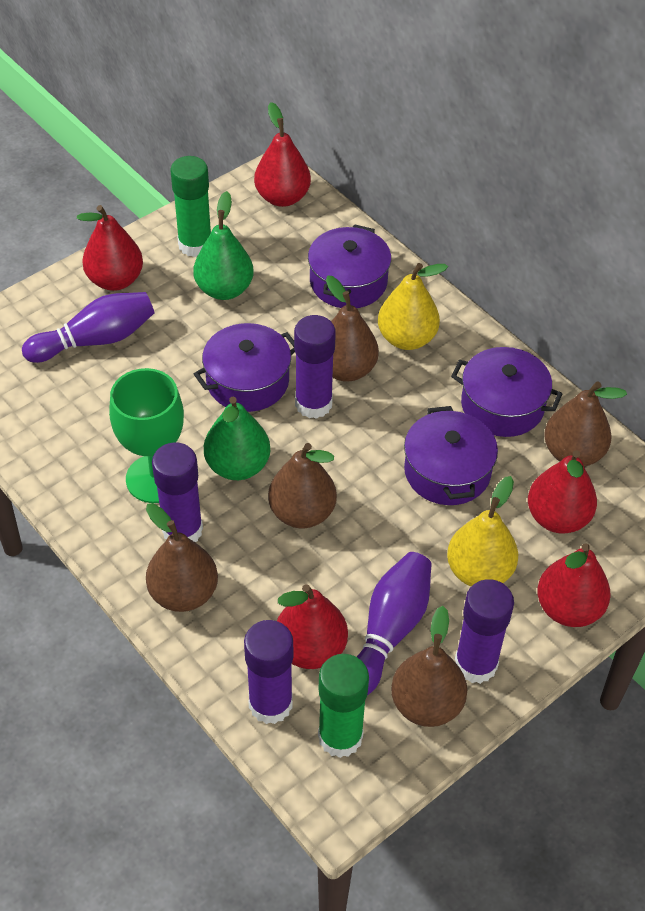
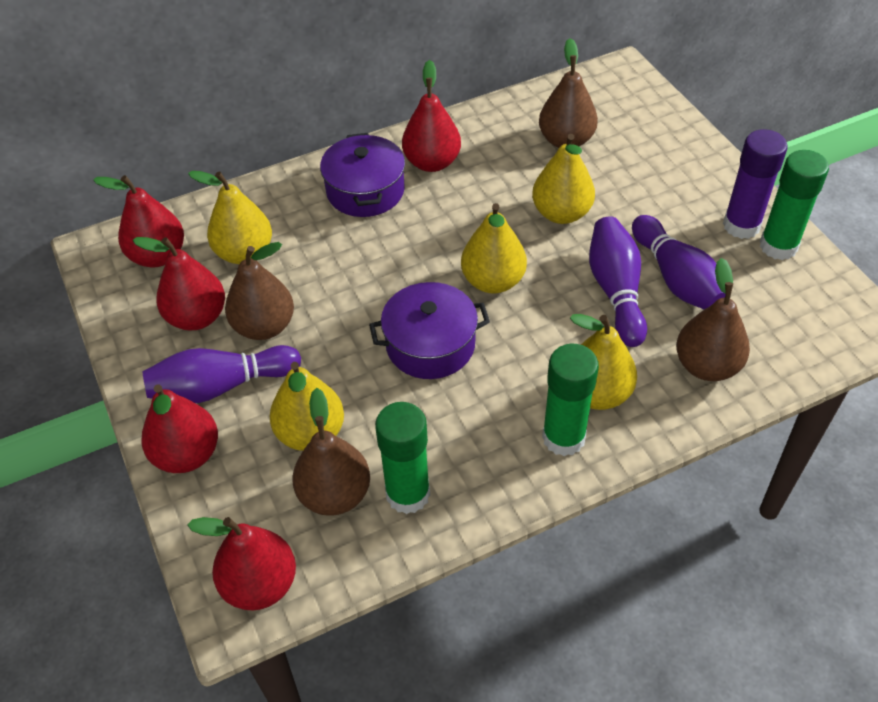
brown pear: [146,503,218,612] [268,443,337,528] [326,275,379,382] [391,606,467,727] [544,381,627,467] = 5 -> [225,242,294,340] [292,388,370,516] [539,38,598,148] [676,258,750,381] = 4
green glue stick: [170,156,211,257] [318,654,369,758] = 2 -> [375,402,430,514] [542,344,599,456] [760,150,829,260] = 3
green goblet: [109,368,184,503] = 1 -> none = 0
green pear: [193,191,254,300] [204,397,270,480] = 2 -> none = 0
purple bowling pin: [22,292,155,363] [357,552,432,695] = 2 -> [142,345,301,403] [589,216,647,347] [632,215,726,310] = 3
purple glue stick: [152,442,203,542] [244,620,293,724] [294,315,336,419] [455,579,514,684] = 4 -> [723,129,787,239] = 1
purple pot: [194,323,295,412] [308,224,391,308] [404,406,498,505] [451,347,562,437] = 4 -> [320,133,405,217] [369,282,490,379] = 2
yellow pear: [378,263,448,350] [447,476,518,586] = 2 -> [188,171,272,264] [269,362,344,451] [461,203,527,294] [532,134,595,224] [570,314,637,410] = 5

